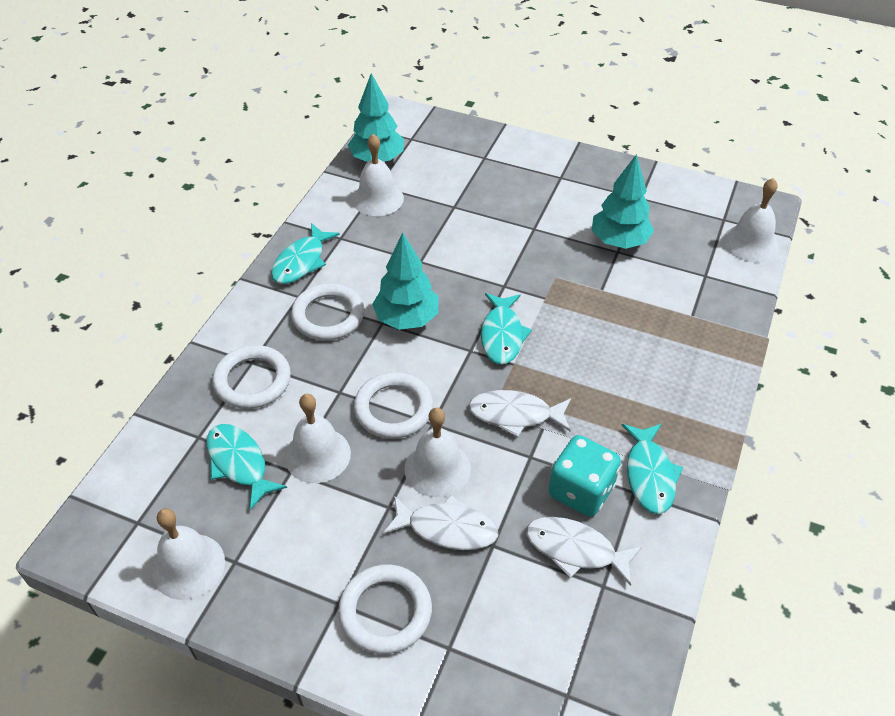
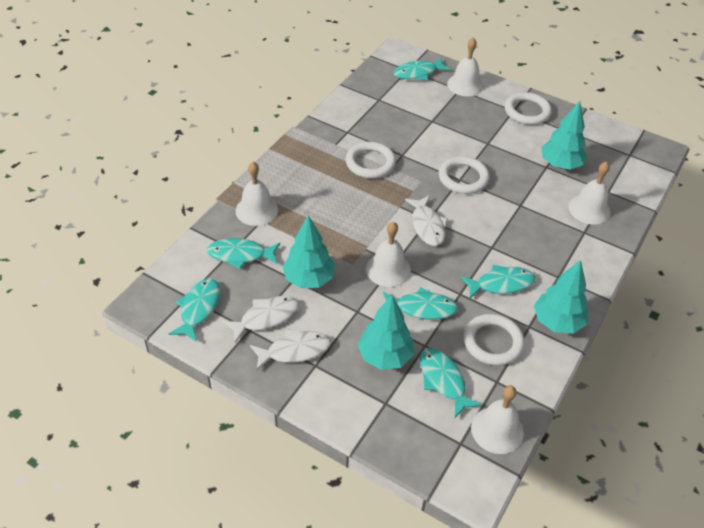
turquoise dice: [548,435,621,517] = 1 -> none = 0
turquoise fish: [207,424,287,510] [271,223,340,284] [481,293,532,365] [621,424,683,514] = 4 -> [169,279,220,342] [207,238,280,269] [383,287,458,319] [393,57,451,80] [420,348,482,418] [461,264,535,298] = 6
turquoise tree: [348,73,404,162] [372,233,439,330] [592,154,654,249] = 3 -> [283,215,335,288] [358,295,414,370] [534,260,588,334] [541,101,587,170] = 4

